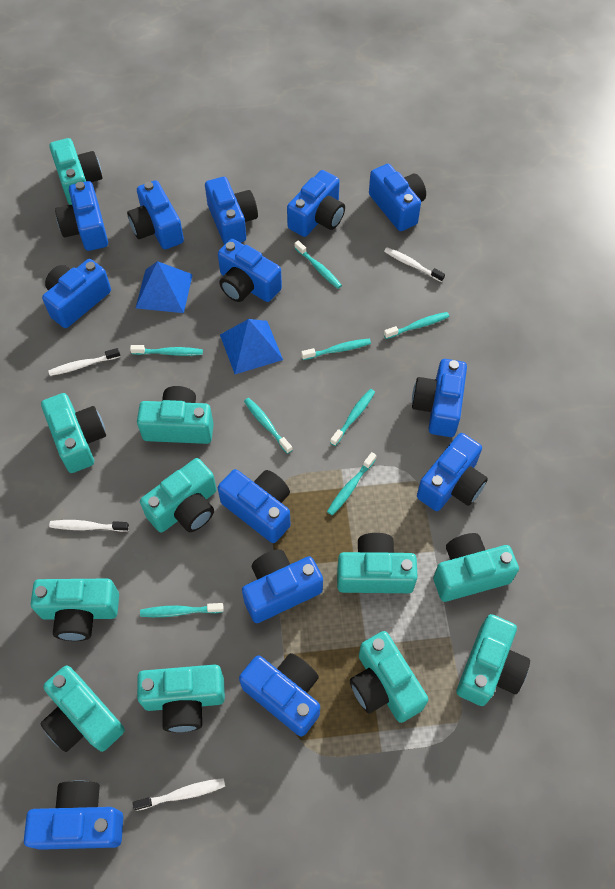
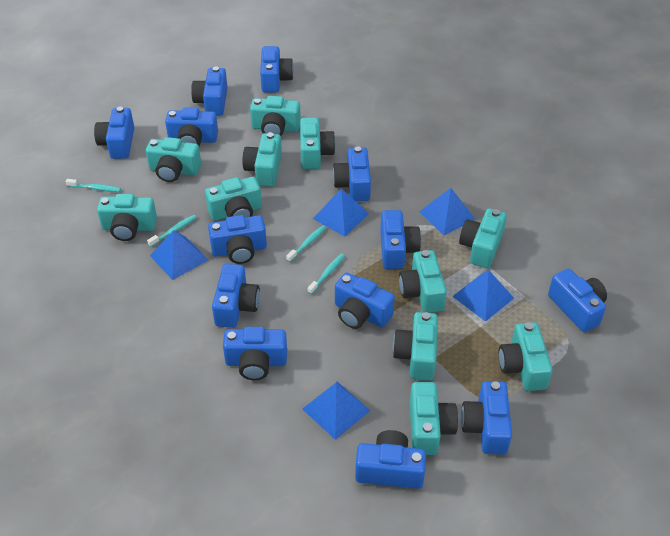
blue pyramid: [136,261,193,313] [220,319,283,374] = 2 -> [150,230,208,280] [302,382,370,440] [313,188,369,237] [419,188,476,235] [452,270,514,322] = 5
turquoise toothbrush: [130,345,203,356] [140,603,224,617] [244,398,292,454] [294,240,342,289] [301,339,371,360] [327,452,376,515] [330,389,375,446] [384,312,449,339] = 8 -> [66,179,121,192] [147,215,197,247] [286,225,326,262] [308,254,345,294] = 4
white toothbrush: [48,348,120,376] [49,520,129,532] [133,778,225,811] [384,247,445,282] = 4 -> none = 0

